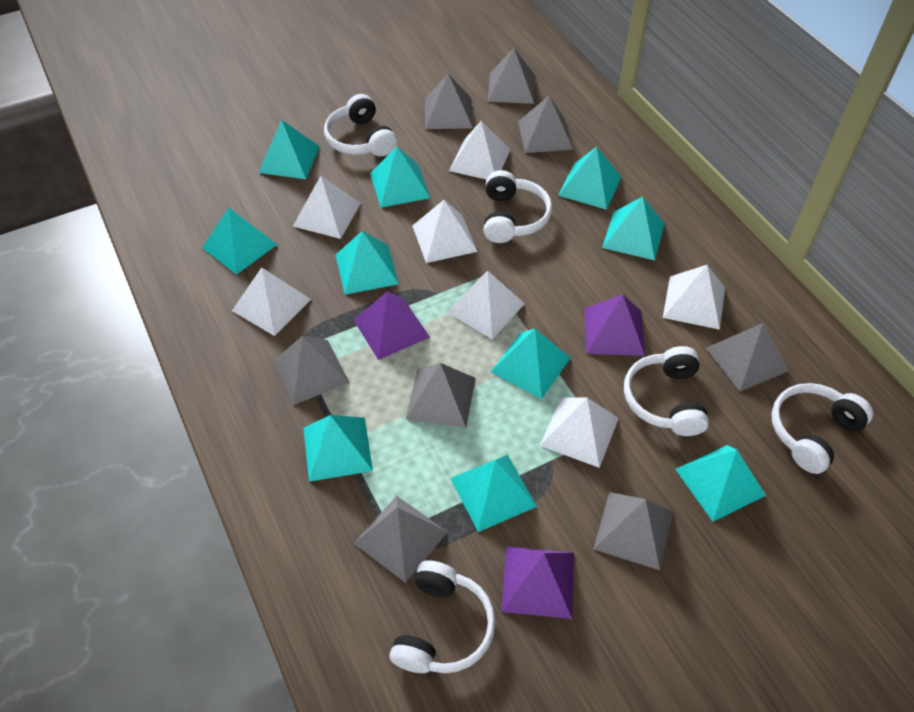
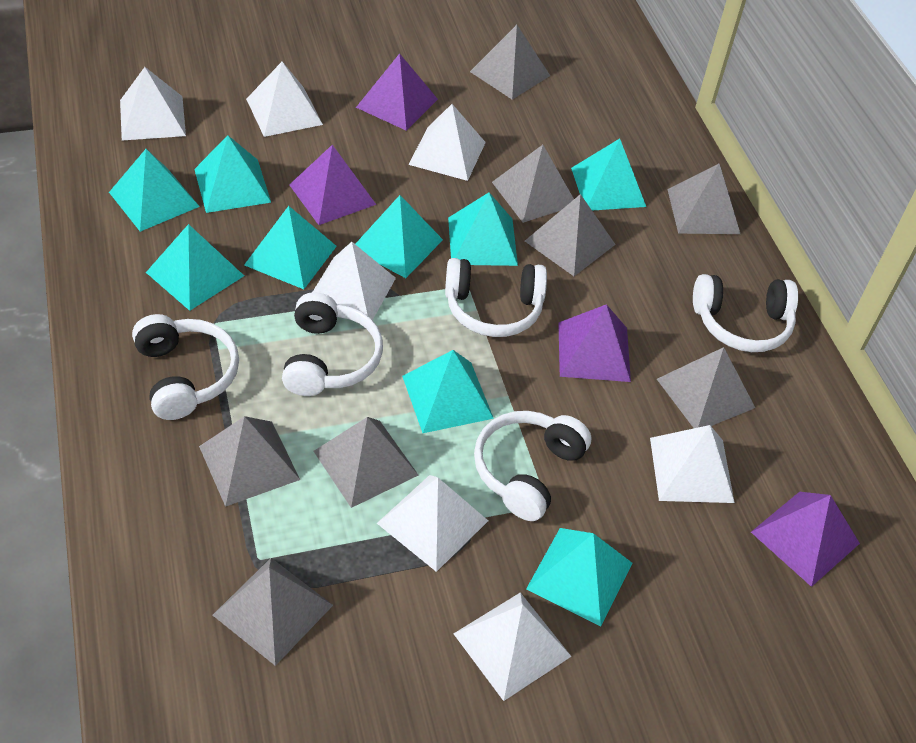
purple pyramid: [354,291,430,360] [501,546,574,619] [584,295,645,356] = 3 -> [289,145,376,225] [356,53,438,131] [558,304,631,382] [751,492,860,587] = 4
turquoise pyramid: [202,208,277,275] [258,120,320,179] [303,415,373,482] [336,231,399,295] [370,146,430,208] [450,455,537,532] [491,329,570,399] [558,147,621,210] [602,197,665,260] [675,445,766,522] = 10 -> [109,149,200,232] [146,224,244,311] [194,135,271,213] [244,206,337,289] [355,195,443,278] [402,350,494,433] [448,193,518,266] [526,528,632,626] [571,139,646,211] = 9

